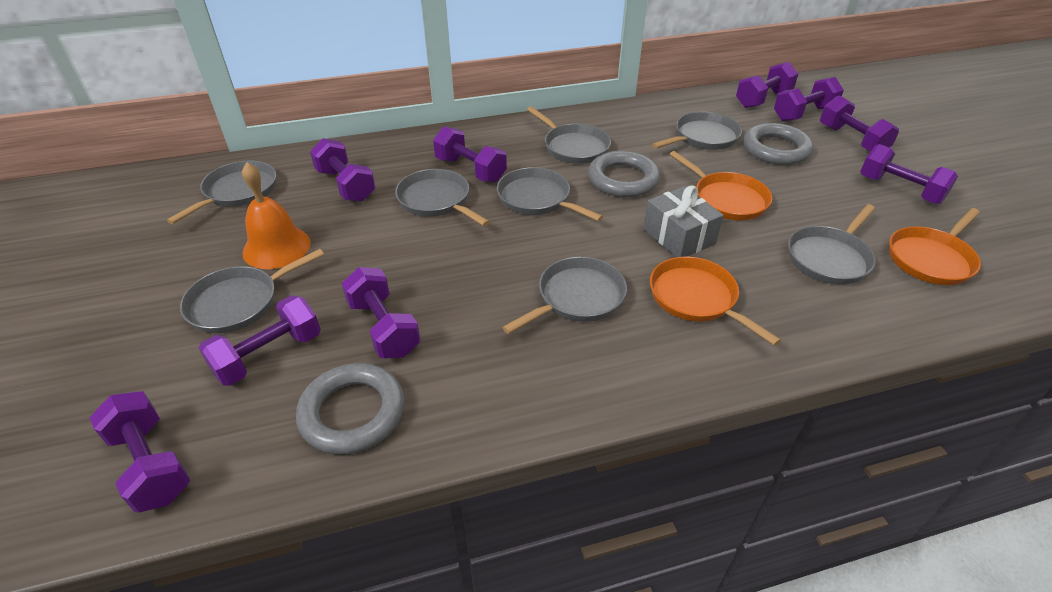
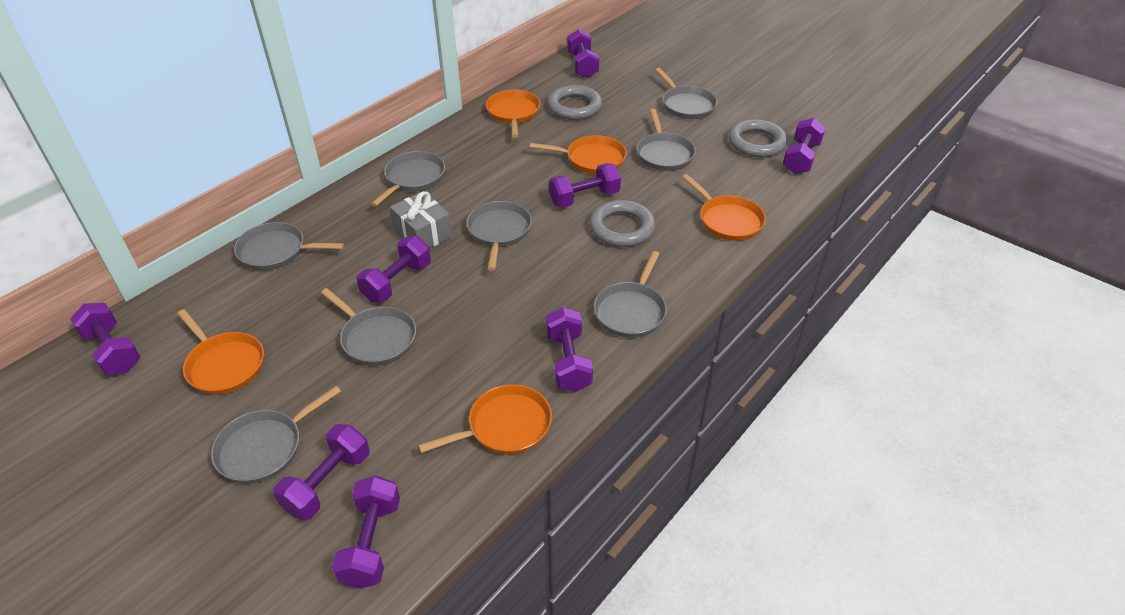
orange bell: [242,163,311,269] = 1 -> none = 0
orange pan: [650,257,781,346] [669,151,772,220] [889,208,981,285] = 3 -> [177,309,264,394] [418,384,552,454] [486,90,540,138] [530,135,627,174] [682,174,766,241] = 5
purple dumbbell: [89,391,190,512] [199,295,321,386] [310,138,375,202] [342,267,421,358] [433,126,507,182] [736,62,798,108] [774,77,844,121] [820,95,899,152] [860,144,958,204] = 9 -> [70,303,141,375] [273,424,370,520] [332,475,400,589] [357,236,431,302] [546,307,593,392] [549,163,621,208] [567,29,599,78] [783,118,826,174] = 8

